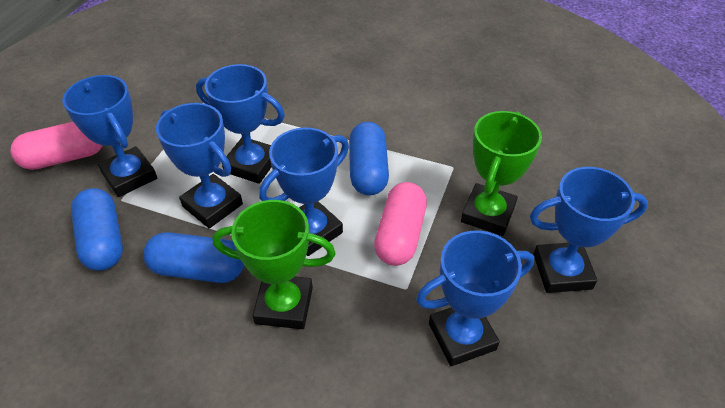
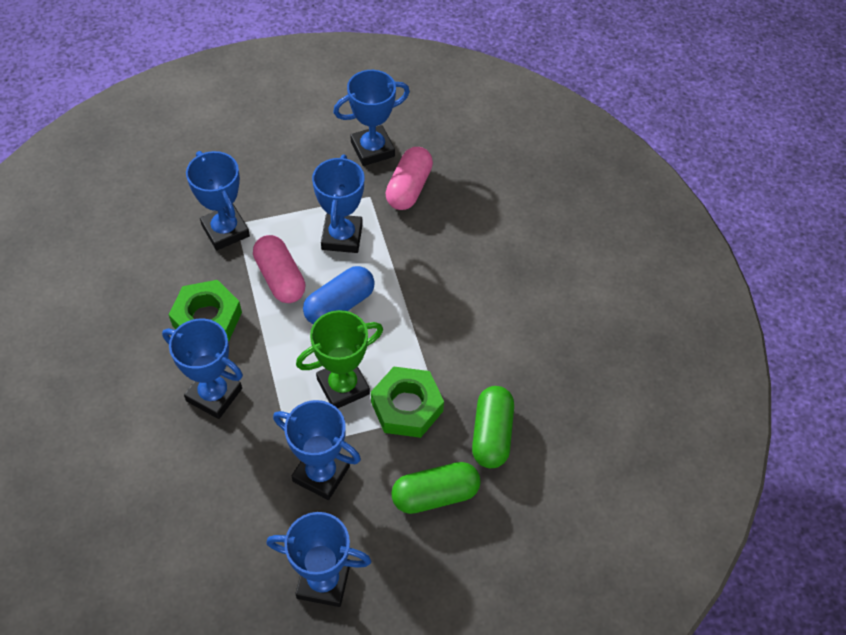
blue capsule: [71,188,123,271] [143,232,244,283] [349,122,389,195] = 3 -> [303,266,375,324] = 1
green capsule: none = 0 -> [391,462,481,514] [472,386,514,468] = 2
green nut: none = 0 -> [168,280,242,341] [371,367,444,438] = 2
green trophy: [213,200,336,329] [461,111,542,236] = 2 -> [296,310,383,408] = 1

